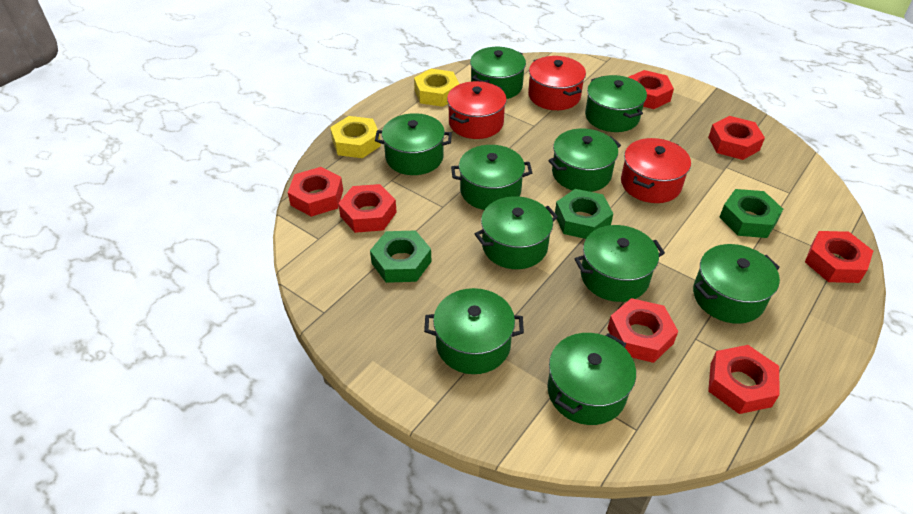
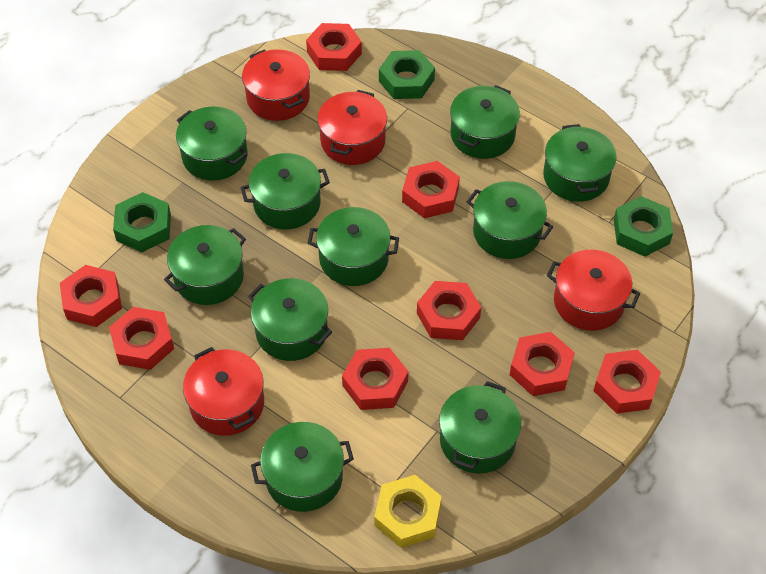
red nut: [288,167,343,217] [338,184,397,233] [607,298,678,363] [628,70,674,109] [708,116,765,160] [708,345,779,414] [805,231,873,283] = 7 -> [60,265,122,327] [109,307,174,370] [306,23,362,71] [342,348,408,410] [402,161,460,218] [417,281,481,340] [510,332,575,396] [593,350,661,414] = 8
red pot: [447,81,507,139] [528,56,586,110] [621,138,691,203] = 3 -> [183,347,264,436] [242,49,310,121] [317,90,387,165] [547,250,640,331] = 4
yellow nut: [330,116,381,158] [414,69,459,107] = 2 -> [374,475,442,548] = 1

